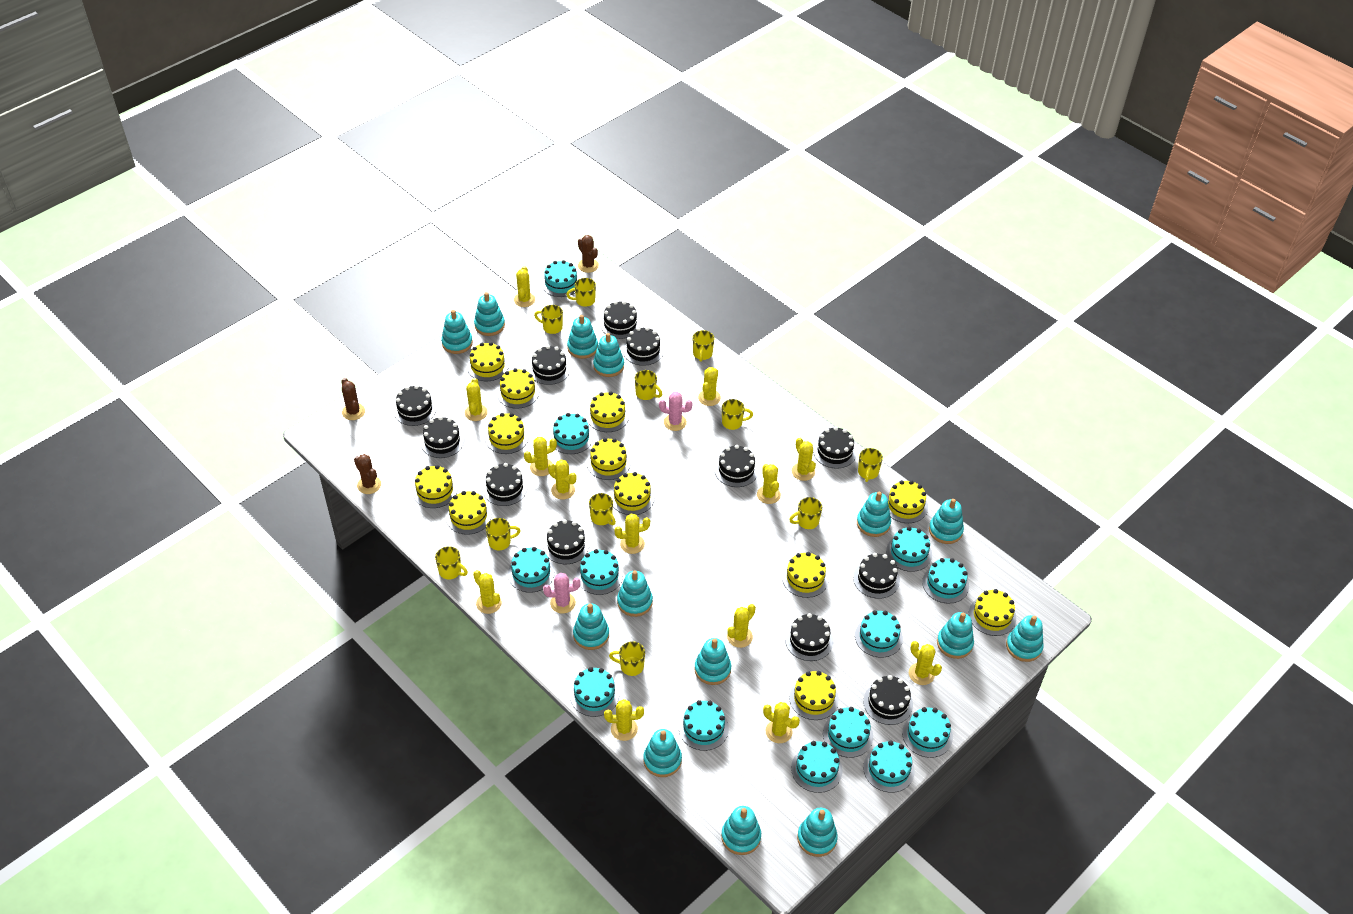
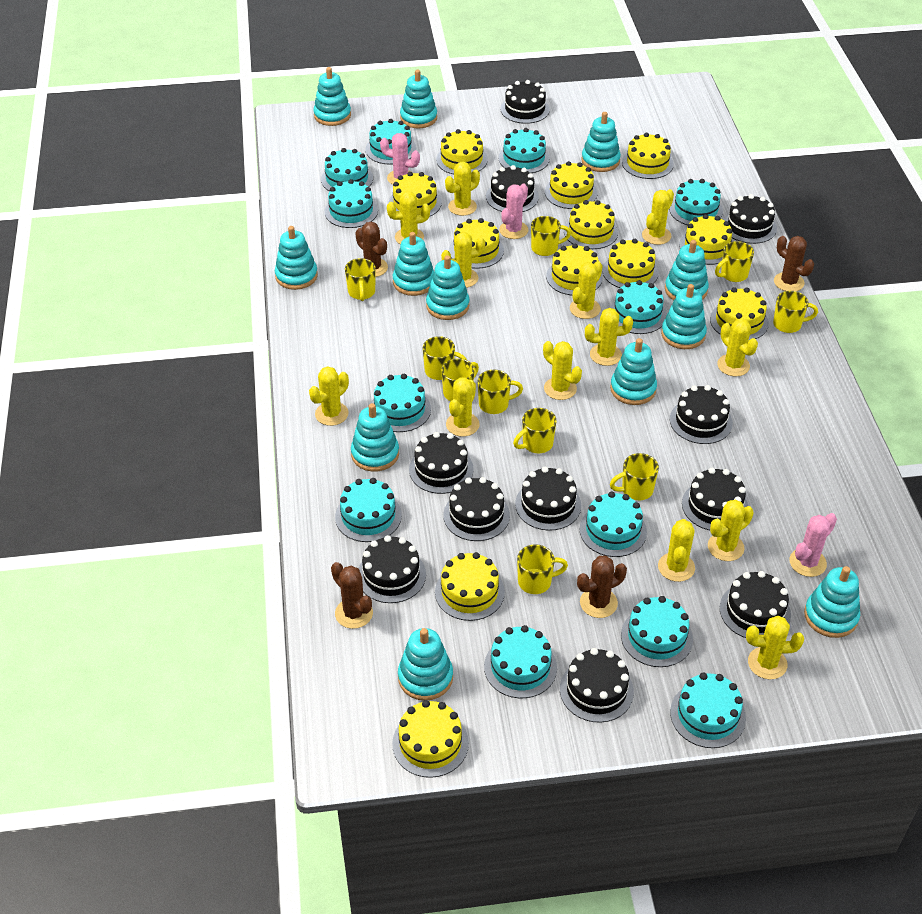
black cake: [394,385,437,426] [421,416,464,458] [483,463,527,506] [529,345,570,385] [543,519,589,564] [600,301,641,339] [623,327,664,366] [715,445,758,487] [785,613,833,661] [813,427,857,469] [853,553,900,599] [863,675,913,725] = 12 -> [358,535,426,603] [409,432,474,494] [443,477,510,541] [486,165,539,212] [500,80,550,124] [515,467,581,531] [560,648,634,723] [670,385,733,444] [682,468,748,531] [720,571,791,638] [723,194,777,244] = 11
brown cactus: [341,378,365,420] [354,454,381,494] [578,235,599,273] = 3 -> [331,562,373,629] [355,222,388,277] [577,556,627,618] [774,236,814,291] = 4
pink cactus: [543,573,581,613] [659,392,693,431] = 2 -> [380,133,420,185] [499,184,528,239] [790,513,837,577] = 3
turquoise cake: [508,547,555,593] [541,260,580,297] [550,413,593,454] [570,667,619,717] [576,549,623,595] [679,700,729,751] [791,741,842,793] [823,707,873,758] [855,610,903,658] [863,740,915,793] [886,527,932,572] [902,707,953,758] [922,558,969,604] = 13 -> [321,148,373,191] [325,179,378,228] [335,478,402,542] [365,119,416,165] [371,374,431,432] [484,625,557,698] [498,128,550,173] [580,492,647,557] [610,280,667,334] [621,596,693,667] [669,179,723,225] [670,672,746,748] = 12
turquoise stacking toy: [441,310,473,354] [474,292,505,336] [567,315,598,359] [573,603,609,650] [593,333,624,377] [617,571,653,617] [643,729,682,777] [695,638,731,685] [721,806,761,855] [797,808,838,857] [857,492,891,537] [929,499,964,544] [937,612,974,659] [1006,615,1044,662] = 14 -> [275,226,318,290] [313,67,351,126] [351,403,399,472] [393,232,434,296] [398,628,453,701] [400,69,437,128] [426,255,469,320] [581,112,621,172] [610,338,657,405] [661,284,707,349] [665,240,709,300] [804,566,860,638] = 12
yellow mug: [435,546,468,580] [486,518,521,550] [534,305,563,334] [566,278,596,307] [589,493,616,525] [609,641,645,676] [635,370,662,400] [693,330,714,362] [722,399,753,430] [789,497,822,529] [858,448,883,482] = 11 -> [345,258,375,301] [423,336,467,380] [441,358,479,401] [478,370,523,414] [513,408,557,453] [517,544,568,594] [531,216,571,256] [610,453,659,500] [715,241,754,282] [773,291,818,333] = 10

